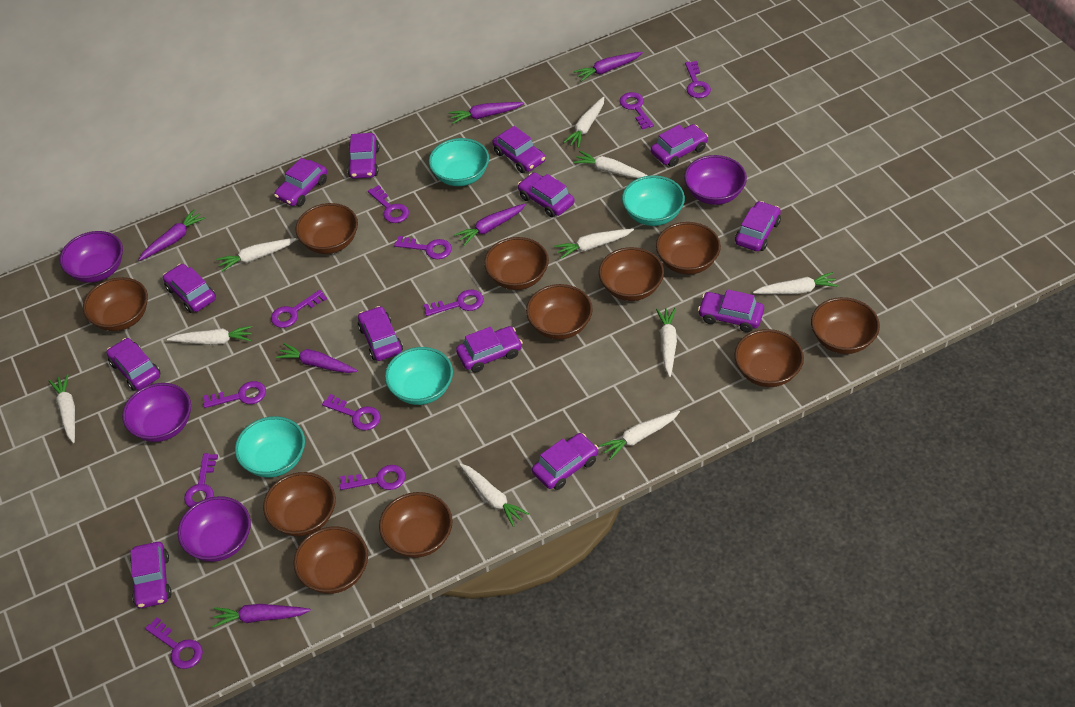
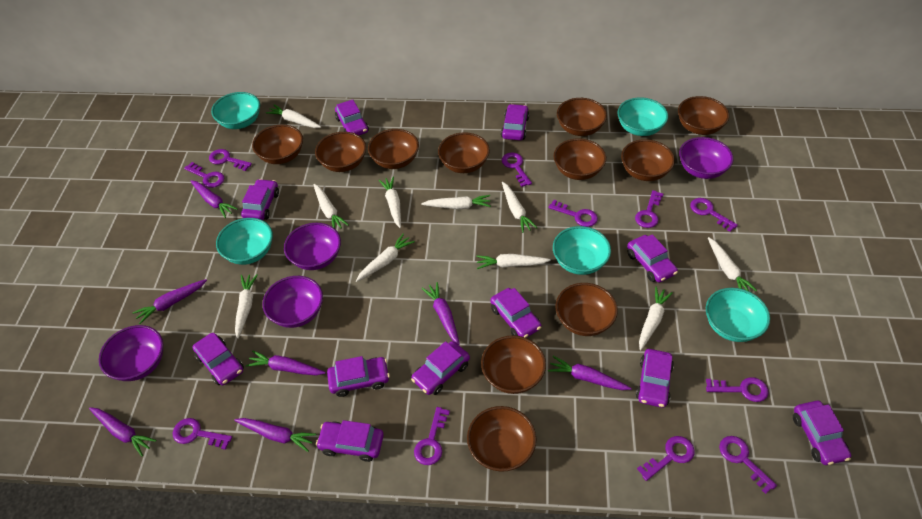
purple car: [106,338,161,391] [130,542,172,608] [163,264,216,313] [274,158,327,206] [347,133,379,179] [358,306,403,361] [456,326,523,372] [492,126,545,173] [518,172,574,217] [532,433,598,490] [651,124,708,167] [698,289,764,332] [735,201,781,251] = 13 -> [192,333,244,386] [241,179,279,220] [316,420,384,462] [327,356,390,397] [335,100,369,135] [411,341,470,395] [490,288,541,338] [501,104,529,140] [627,234,678,283] [636,349,674,408] [793,401,851,465] = 11
purple carrot: [138,210,206,261] [212,604,311,628] [276,343,358,373] [449,102,524,124] [454,203,526,246] [573,52,643,82] = 6 -> [89,407,156,457] [133,279,207,324] [191,180,238,218] [234,418,316,452] [246,351,326,375] [421,282,460,345] [548,356,632,390] = 7
turquoise bowl: [235,416,305,477] [385,347,453,405] [429,138,489,186] [622,175,685,226] = 4 -> [211,92,260,129] [216,218,273,265] [553,226,611,275] [617,97,668,136] [706,288,770,342] = 5

